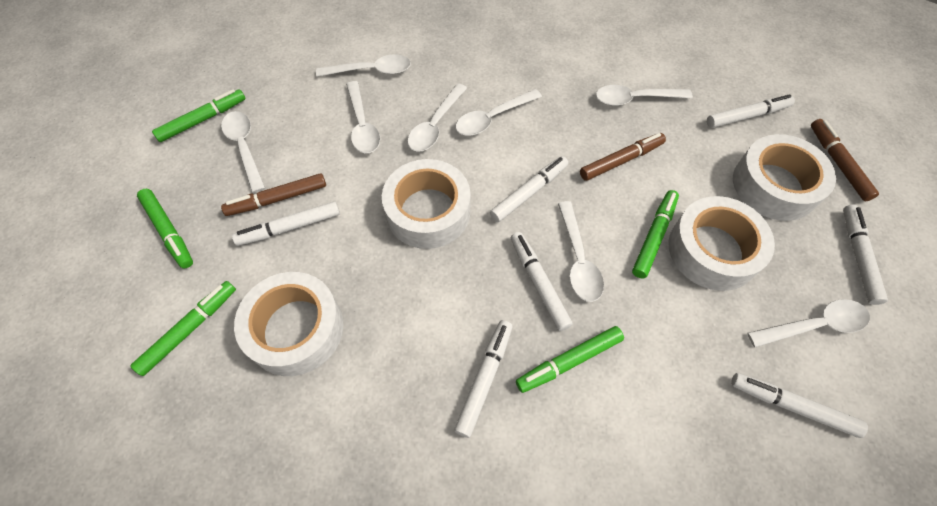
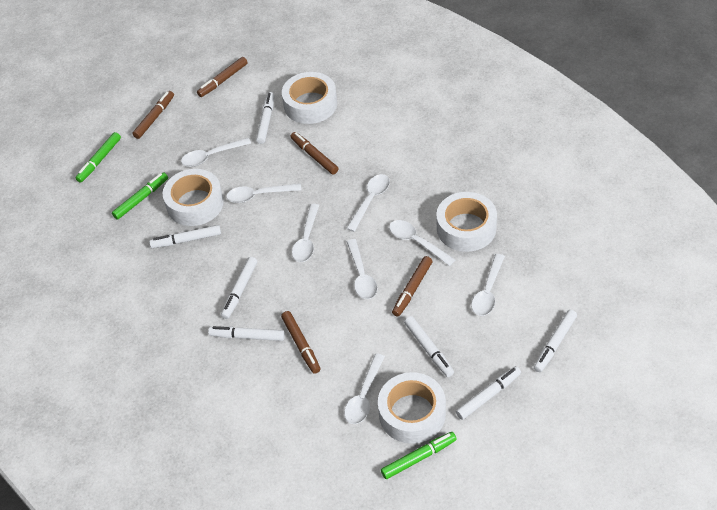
brown marker: [221,173,326,216] [580,133,666,181] [811,119,879,201] = 3 -> [132,91,174,139] [197,57,248,97] [281,311,321,374] [291,132,339,174] [392,256,432,317] = 5
green marker: [130,281,236,376] [137,189,193,268] [152,89,246,142] [516,326,624,393] [632,190,679,279] = 5 -> [76,132,121,183] [112,172,168,220] [381,432,457,479] = 3

